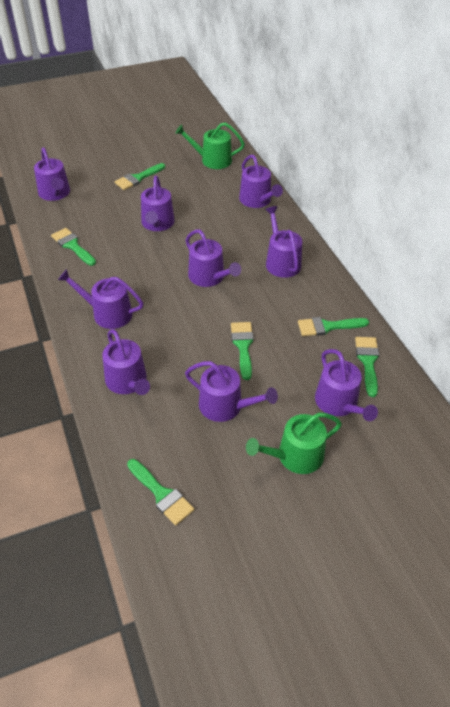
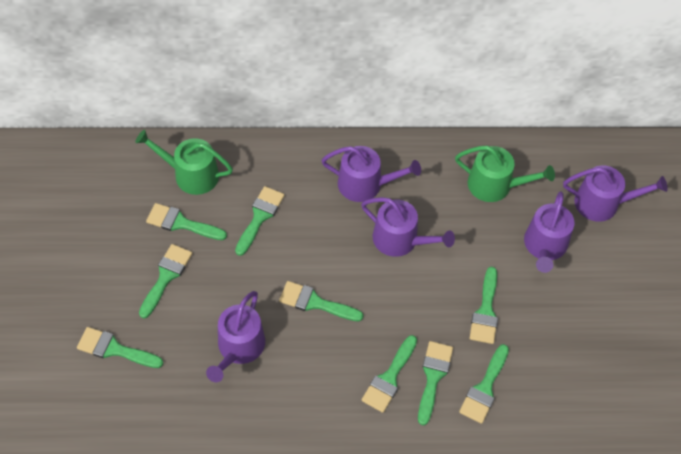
green brush: [51,228,96,266] [115,163,165,190] [127,459,194,526] [231,322,254,380] [298,317,369,336] [355,337,379,397] = 6 -> [77,327,163,368] [139,244,192,319] [146,203,227,240] [235,186,285,256] [279,281,364,321] [362,335,417,413] [418,341,453,425] [459,344,509,424] [470,267,498,344] = 9
purple watering can: [34,147,70,201] [58,269,143,329] [102,329,150,395] [141,176,175,231] [185,361,278,422] [186,229,241,287] [239,155,283,208] [265,206,302,278] [315,349,378,421] = 9 -> [206,291,265,382] [321,146,421,202] [361,197,455,257] [524,191,575,273] [563,165,668,222] = 5

